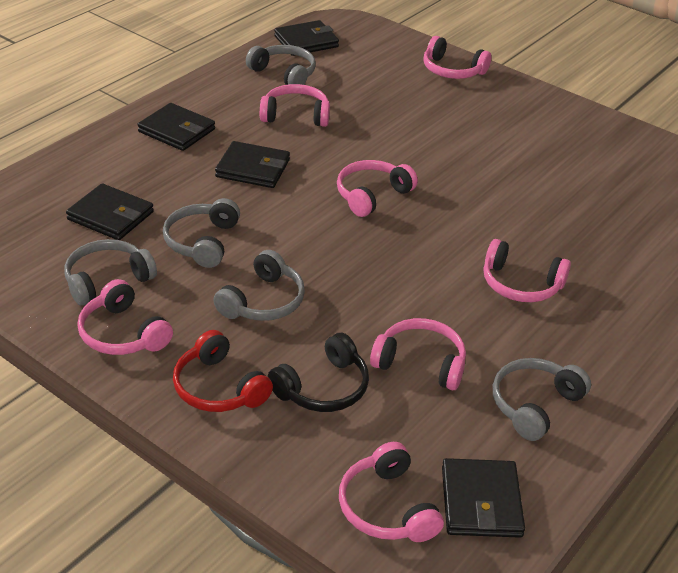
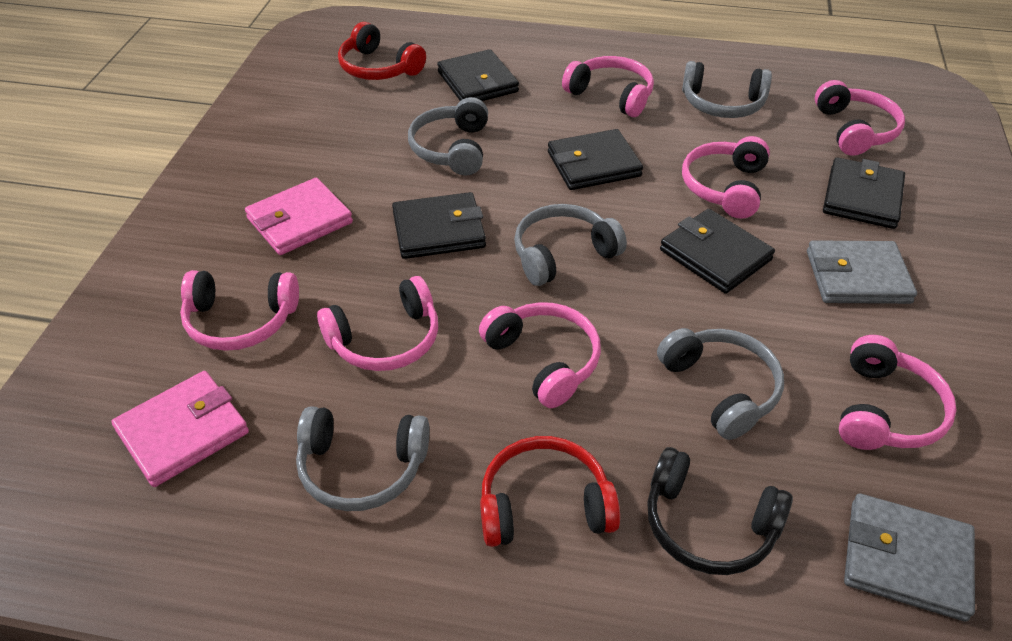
grey wallet: none = 0 -> [807,240,917,304] [844,493,975,622] = 2
pink wallet: none = 0 -> [111,371,249,487] [245,178,353,255] = 2
red headphones: [173,330,273,412] = 1 -> [338,22,426,80] [480,436,620,547] = 2

